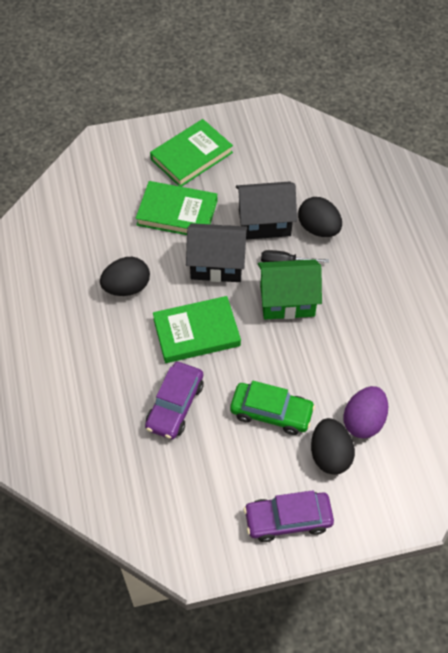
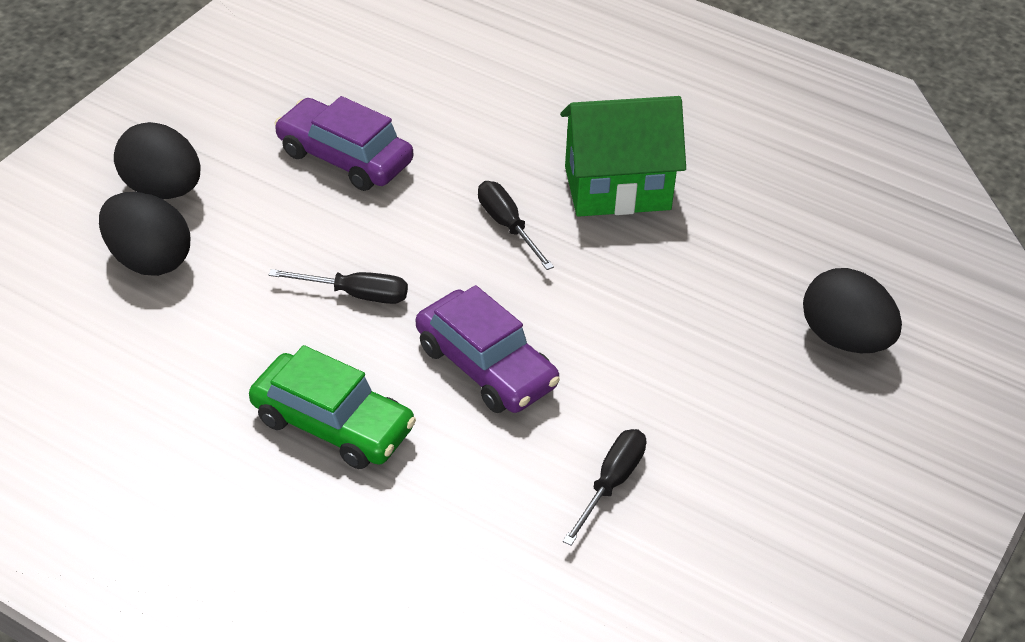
black house: [186,223,247,282] [236,182,297,240] = 2 -> none = 0
black screwdriver: [261,250,329,263] = 1 -> [269,269,408,304] [478,181,554,270] [563,429,646,546] = 3
green book: [135,181,217,235] [150,119,233,187] [153,296,241,363] = 3 -> none = 0
purple egg: [343,386,388,438] = 1 -> none = 0

